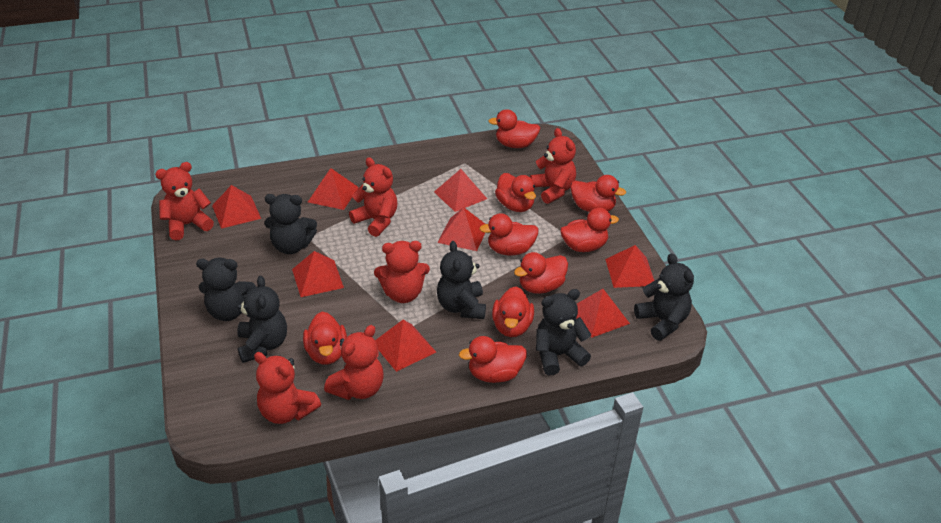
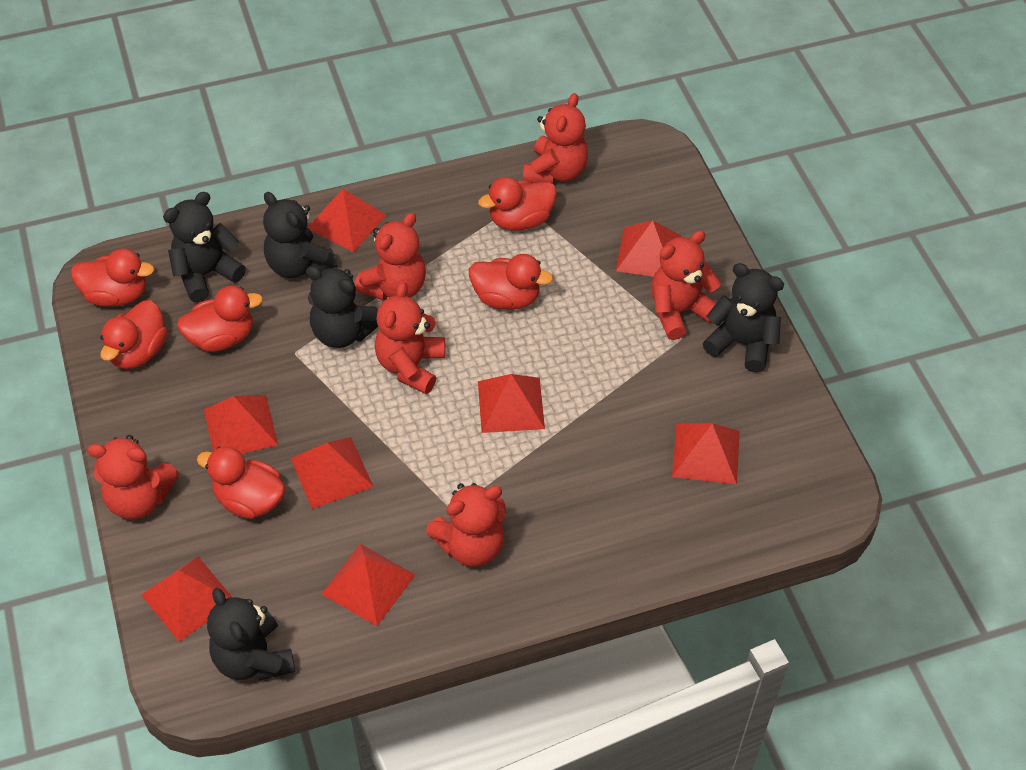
black teddy bear: [196,257,256,321] [237,276,287,363] [265,194,317,254] [437,241,486,319] [536,289,591,375] [634,253,694,341] = 6 -> [163,192,246,302] [207,588,295,681] [263,192,338,278] [306,266,378,348] [703,263,784,373] = 5
red duck: [303,312,347,365] [459,336,527,383] [479,213,539,255] [488,109,540,148] [492,287,534,337] [495,173,536,212] [514,252,568,294] [560,208,619,252] [570,175,626,212] = 9 -> [71,248,154,306] [100,300,167,369] [177,286,263,352] [197,446,285,519] [469,254,553,310] [478,177,557,231] = 6

